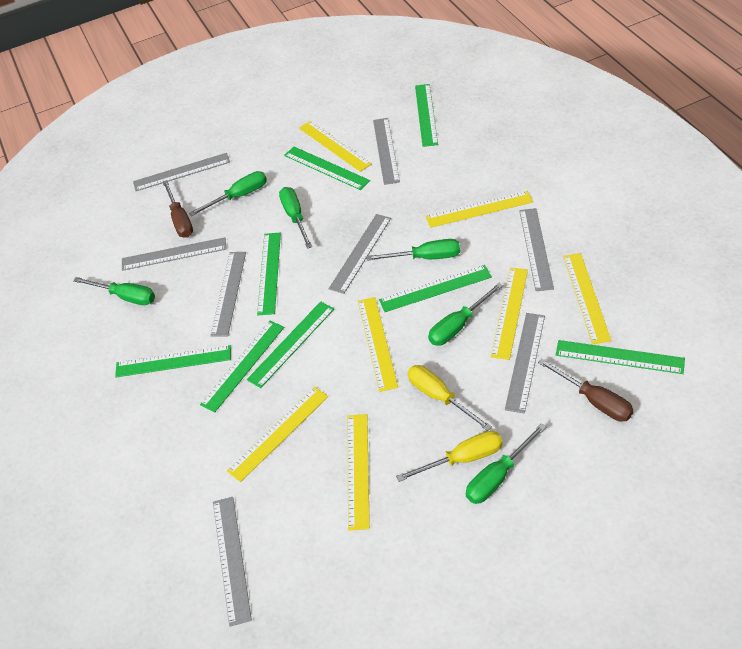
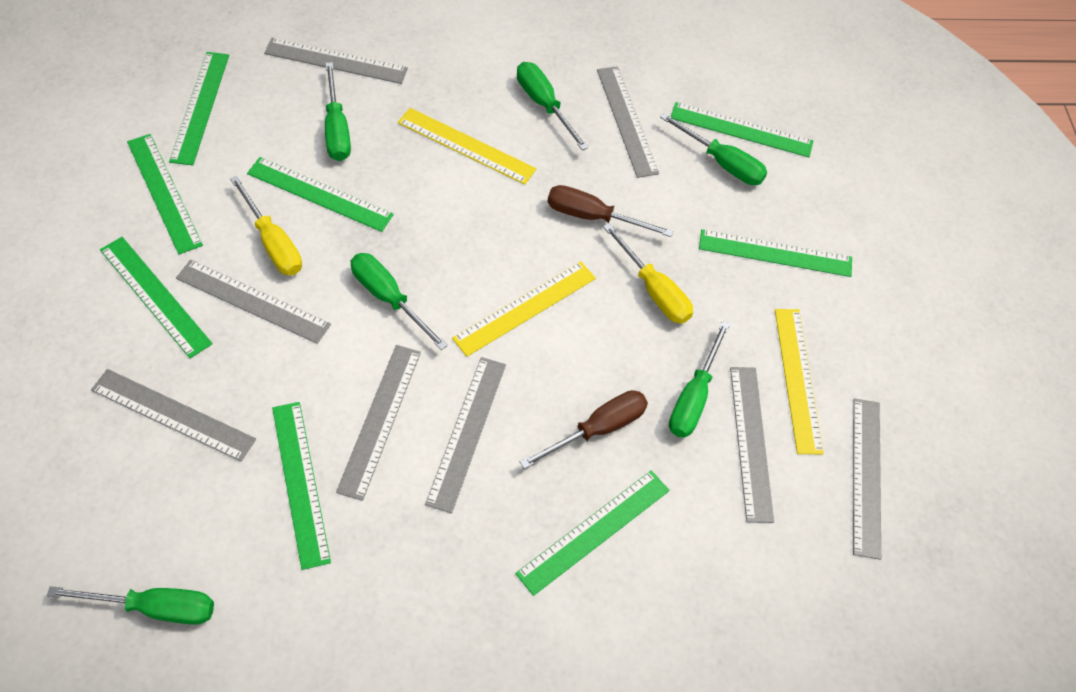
yellow ruler: [227,387,328,482] [299,121,372,172] [348,414,370,531] [358,297,398,392] [426,191,533,228] [491,267,528,360] [563,253,612,344] = 7 -> [398,108,536,185] [452,261,596,357] [775,309,824,454] = 3

